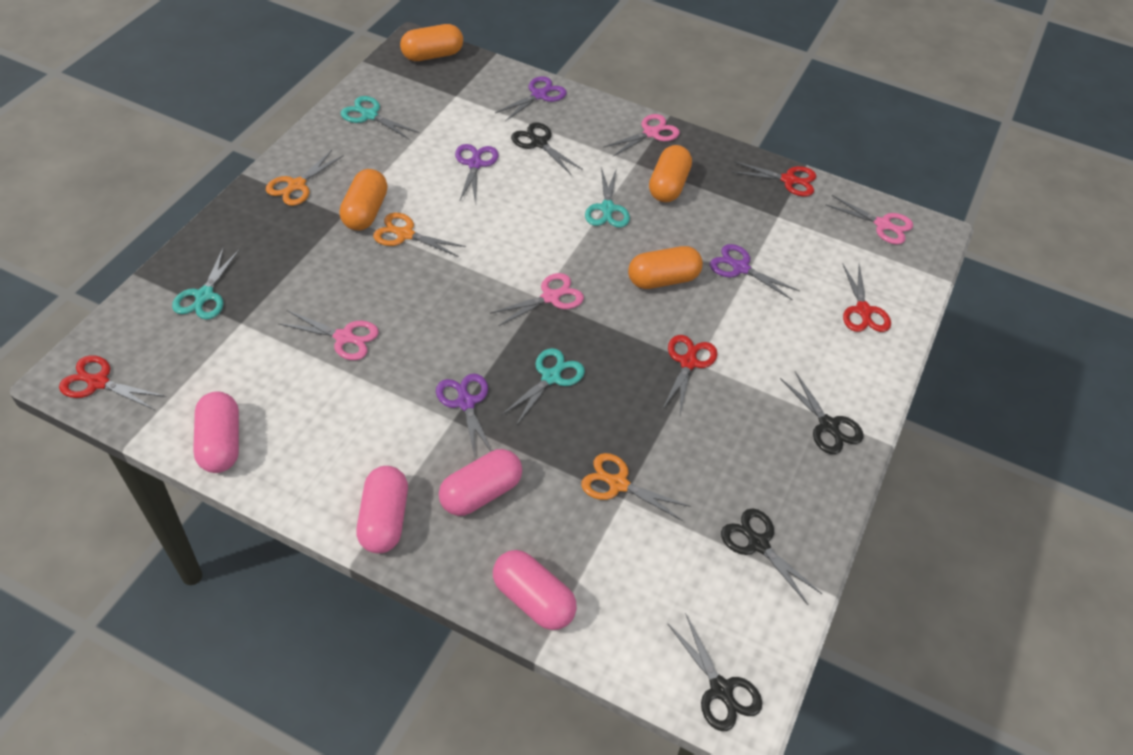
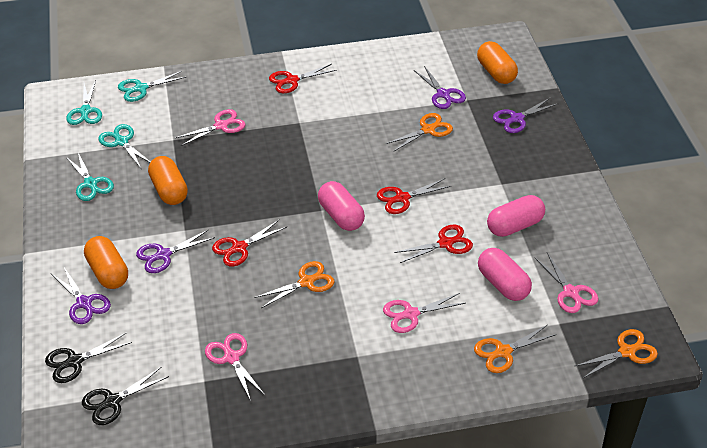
black scissors: [511,122,583,175] [667,614,762,731] [721,508,822,605] [780,371,864,454] = 4 -> [45,332,132,383] [82,367,169,425] = 2
orange capsule: [339,169,388,231] [400,24,463,61] [628,246,703,289] [649,145,692,202] = 4 -> [84,236,128,289] [148,156,188,205] [477,41,518,84] = 3
orange scissors: [266,150,344,206] [373,213,466,257] [581,453,691,521] = 3 -> [254,261,334,308] [385,113,453,152] [474,325,557,373] [575,329,658,378] = 4
pink capsule: [193,391,239,473] [356,466,408,553] [439,449,522,516] [493,550,577,630] = 4 -> [318,181,365,231] [478,248,532,301] [487,195,545,237] = 3

